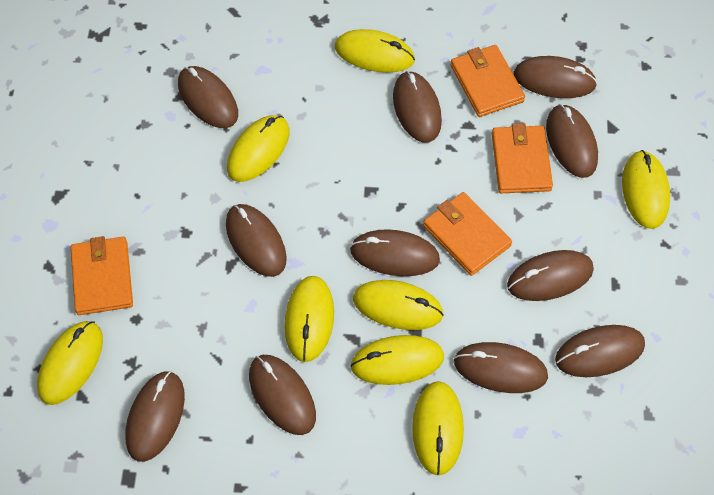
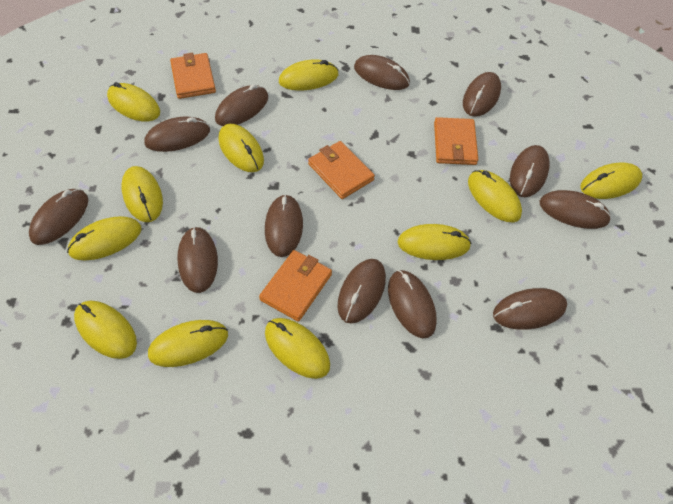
brown mouse: [126,371,185,462] [178,66,238,128] [226,204,287,277] [249,355,316,435] [350,229,440,276] [393,71,442,143] [454,342,548,393] [507,250,594,301] [513,56,597,98] [546,104,598,178] [555,325,645,377] = 11 -> [29,189,88,245] [145,117,210,152] [177,226,218,293] [215,84,268,126] [265,194,303,257] [338,259,386,324] [354,55,410,90] [388,270,437,338] [463,72,501,117] [493,288,567,330] [510,145,550,197] [540,190,611,229] = 12
yellow mouse: [37,321,103,405] [227,115,290,182] [284,276,334,362] [335,29,415,73] [350,335,444,385] [353,280,444,330] [412,381,464,475] [622,150,670,229] = 8 -> [67,216,142,260] [74,301,137,359] [107,82,160,122] [121,166,163,222] [148,320,228,367] [219,124,264,172] [265,318,330,379] [279,59,339,91] [398,224,471,260] [468,170,522,222] [580,162,642,199] = 11

